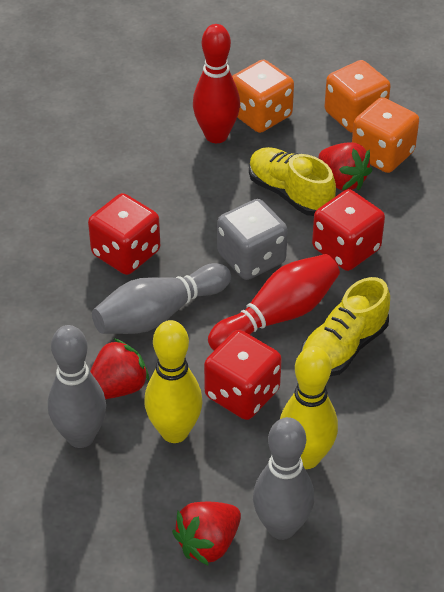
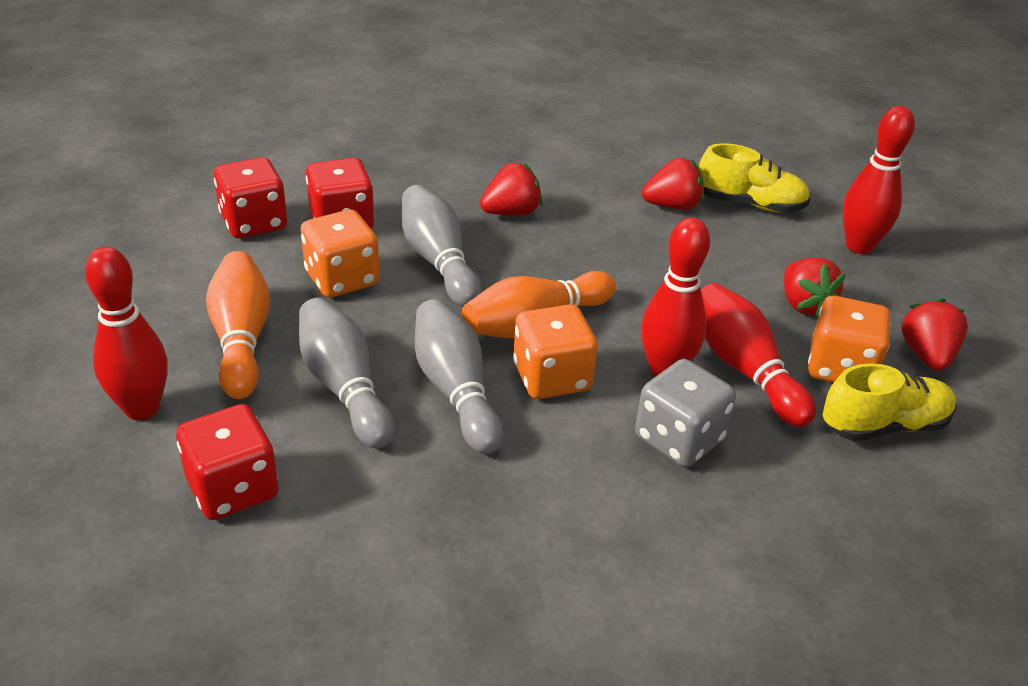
orange bowling pin: none = 0 -> [206,251,270,399] [462,271,616,338] = 2
red bowling pin: [193,24,240,143] [208,254,340,351] = 2 -> [85,247,168,420] [641,218,710,377] [701,283,816,427] [843,106,915,254] = 4
red strawberry: [90,338,149,399] [172,502,241,566] [319,143,372,191] = 3 -> [480,162,542,216] [642,158,704,210] [784,258,846,318] [901,298,968,371] = 4
yellow bowling pin: [144,320,203,443] [280,346,338,469] = 2 -> none = 0

